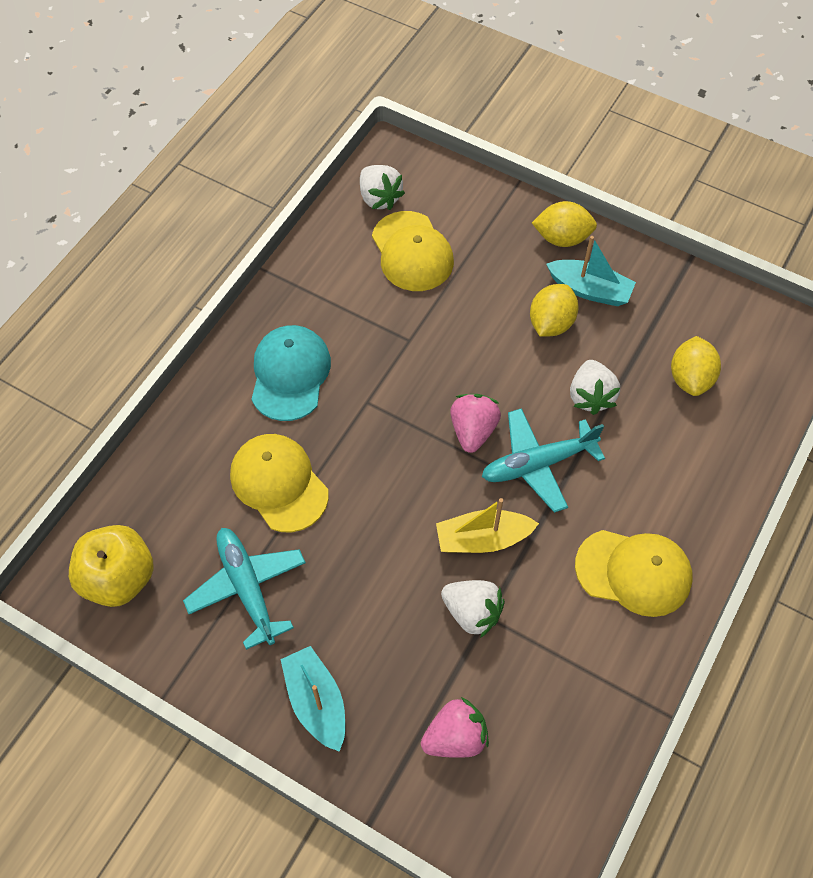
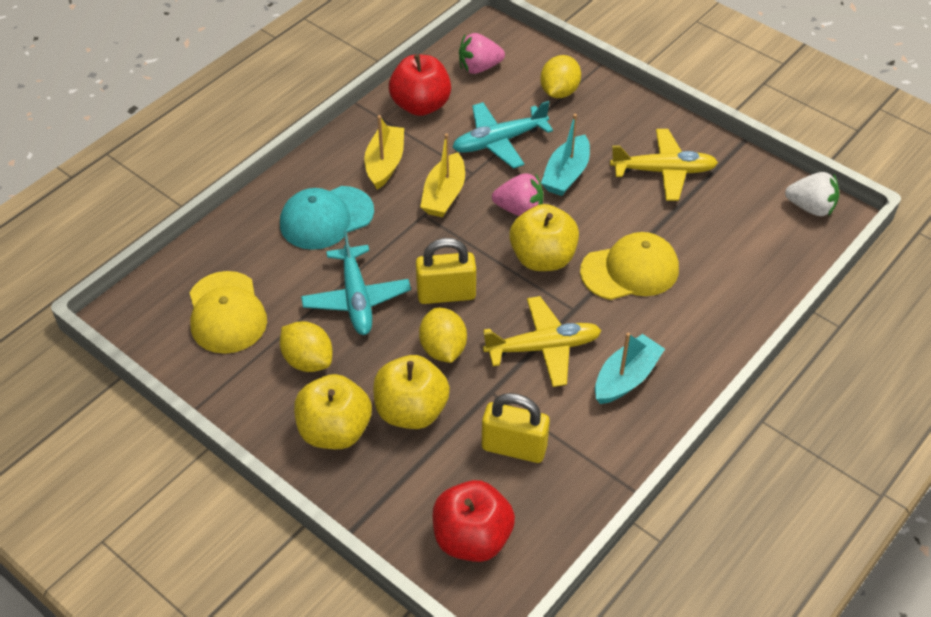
red apple: none = 0 -> [389,54,451,116] [433,480,515,562] = 2
white strawberry: [360,165,405,210] [441,580,505,638] [570,360,620,415] = 3 -> [785,172,839,216] = 1
yellow apple: [69,525,154,607] = 1 -> [294,374,372,449] [373,355,450,429] [509,204,579,271] = 3
yellow boat: [436,498,539,553] = 1 -> [364,115,404,190] [420,133,465,217] = 2
yellow cap: [230,434,329,532] [372,211,454,291] [575,530,692,617] = 3 -> [190,271,267,354] [580,232,679,300] = 2
yellow padlock: none = 0 -> [416,238,476,304] [482,393,550,463] = 2
yellow plane: none = 0 -> [483,296,602,387] [610,129,718,201] = 2

